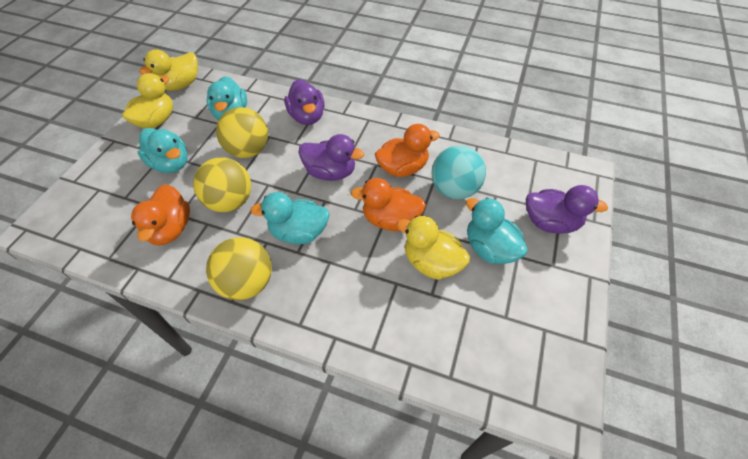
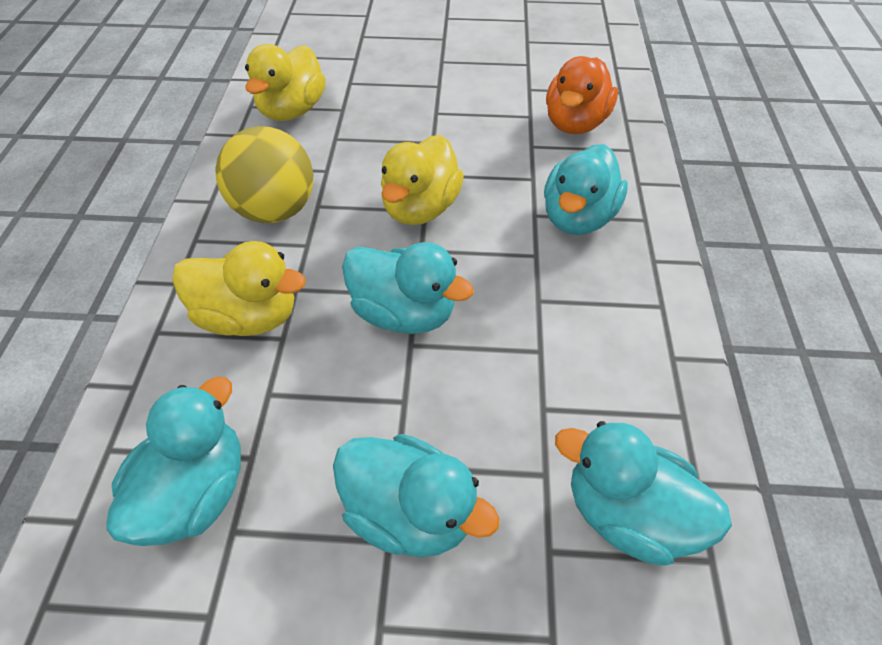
orange duck: [131,184,190,246] [351,178,426,231] [375,124,440,177] = 3 -> [546,56,618,134] = 1
purple duck: [285,79,325,125] [299,134,364,181] [526,185,608,234] = 3 -> none = 0
turquoise ball: [431,146,486,199] = 1 -> none = 0
turquoise duck: [138,128,188,173] [207,76,247,120] [250,192,330,244] [466,198,528,264] = 4 -> [106,377,241,546] [333,434,500,557] [342,242,474,334] [544,144,628,235] [555,421,732,566] = 5
yellow ball: [193,158,251,212] [206,237,272,300] [216,107,268,158] = 3 -> [215,126,313,223] = 1

